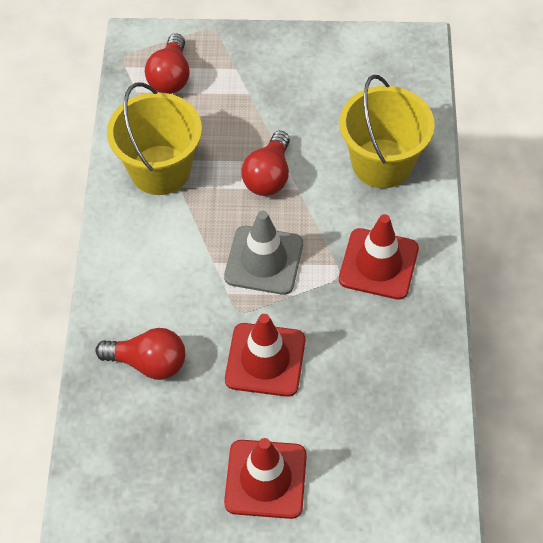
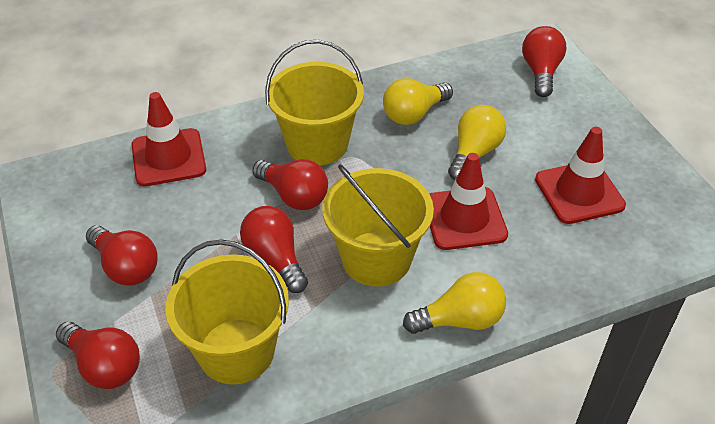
grey traffic cone: [224,210,303,295] = 1 -> none = 0
red light bulb: [96,328,185,380] [145,34,190,94] [242,131,290,196] = 3 -> [56,322,140,389] [86,225,158,286] [240,206,308,293] [252,159,328,210] [522,26,566,97] = 5
yellow bucket: [107,82,202,195] [340,75,435,188] = 2 -> [165,239,289,385] [265,40,364,166] [322,165,434,287] = 3
yellow light bulb: none = 0 -> [383,78,453,125] [403,272,506,334] [448,105,506,180] = 3

